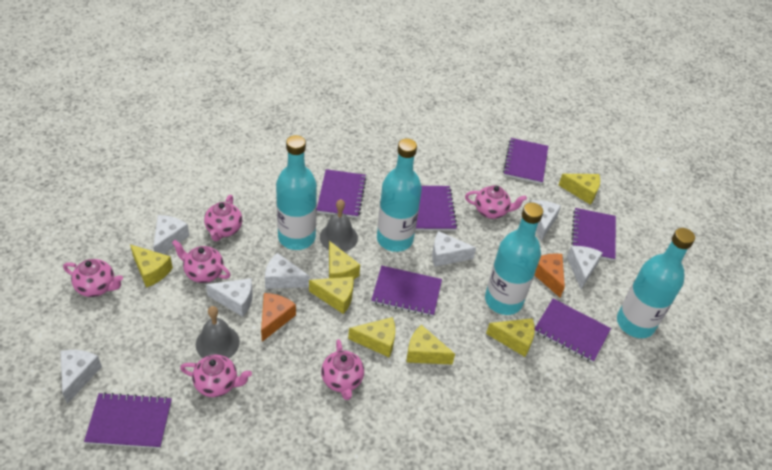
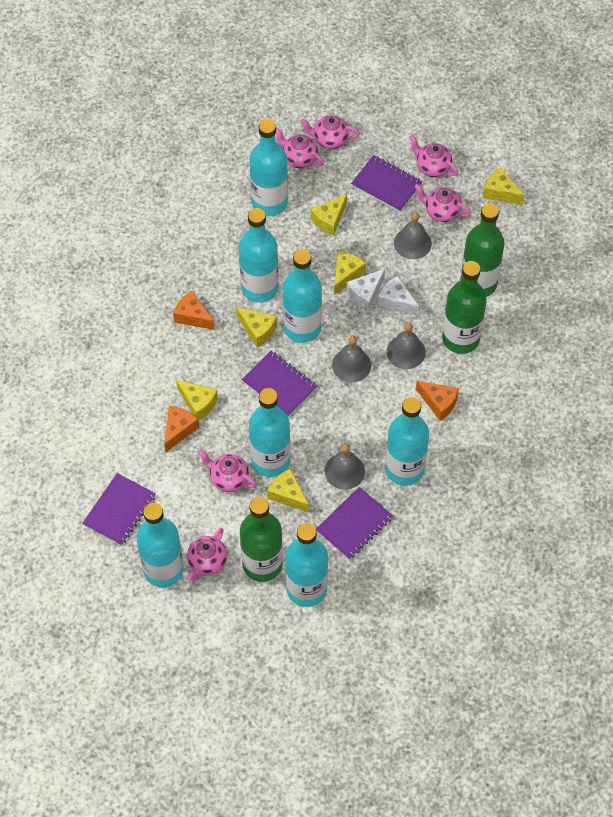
green bottle: none = 0 -> [240,497,283,582] [442,261,487,354] [460,203,505,297] = 3
grey bell: [196,306,240,358] [320,199,358,252] = 2 -> [325,443,365,490] [332,335,371,382] [387,322,426,369] [394,212,432,259] = 4
orange cheese: [261,293,296,342] [534,253,565,298] = 2 -> [164,406,199,452] [173,291,215,330] [416,381,459,421] = 3
purple notebook: [84,392,172,449] [317,169,366,218] [371,266,442,317] [415,186,457,231] [503,138,548,184] [535,299,611,363] [571,208,616,261] = 7 -> [82,473,156,546] [242,351,317,417] [316,487,393,560] [351,155,423,212] = 4
turquoise bottle: [276,135,317,250] [377,138,422,252] [485,203,543,315] [617,228,695,338] = 4 -> [137,503,184,587] [239,208,279,302] [249,388,291,477] [250,119,288,216] [283,250,322,343] [285,523,328,607] [385,397,429,486] = 7
white cheese: [61,350,102,404] [153,215,189,254] [206,278,253,317] [265,253,310,289] [432,231,476,267] [530,200,561,241] [567,246,603,289] = 7 -> [346,269,385,310] [378,276,419,315] = 2
yellow cheese: [130,244,173,288] [309,277,354,314] [329,241,360,280] [348,317,395,357] [406,325,455,365] [486,318,535,357] [558,174,600,205] = 7 -> [176,380,218,421] [236,307,277,347] [267,468,309,513] [311,194,347,236] [334,251,366,295] [483,167,524,205] = 6

